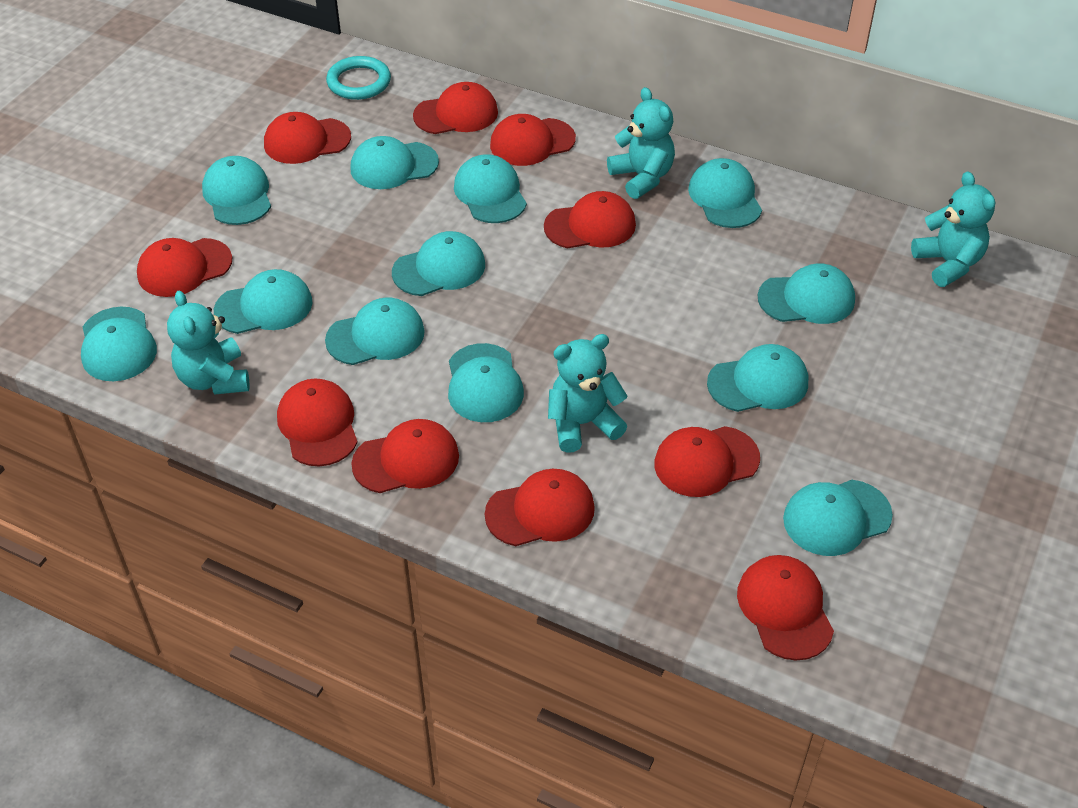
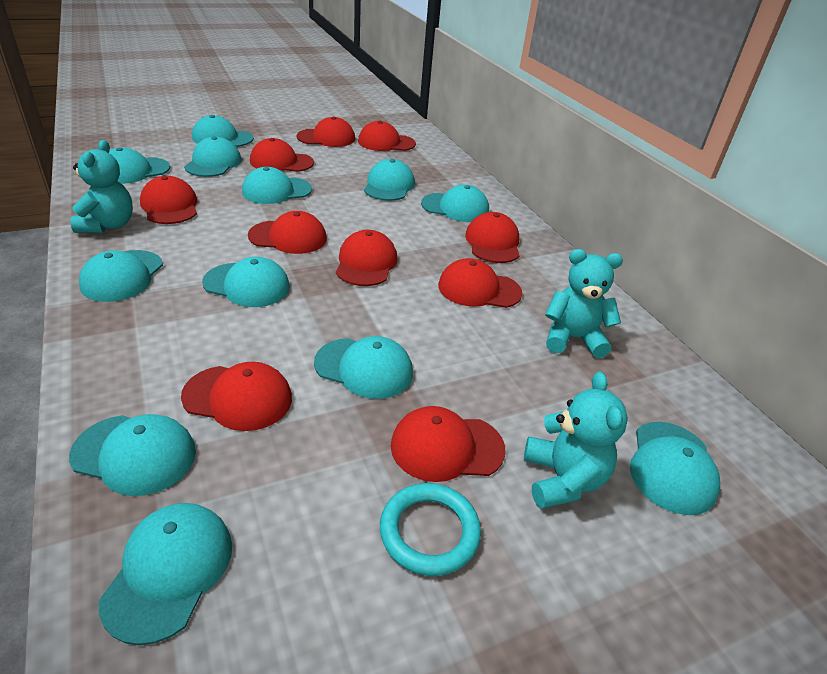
turquoise teddy bear: [167,290,250,395] [548,334,628,453] [607,87,675,199] [911,171,996,287] = 4 -> [70,140,133,233] [524,372,628,509] [545,249,623,358] = 3

